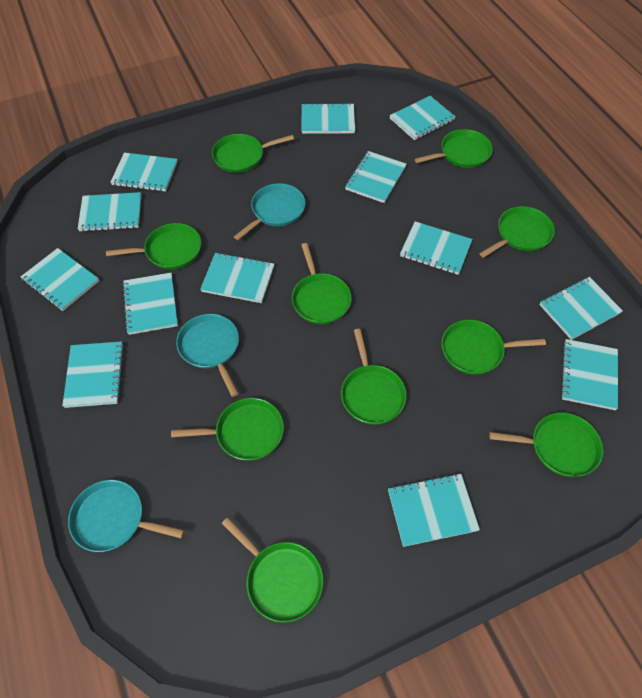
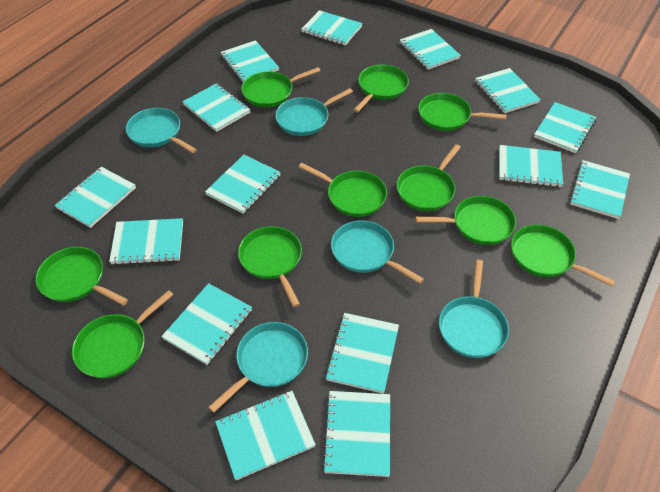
turquoise notebook: [21,248,99,311] [62,342,124,408] [78,192,142,232] [110,153,178,192] [122,273,178,335] [200,252,275,303] [301,103,355,134] [345,151,407,203] [388,473,480,547] [390,96,455,140] [400,221,472,275] [540,277,623,340] [561,339,618,410] = 13 -> [54,167,136,228] [109,218,183,265] [161,283,252,365] [182,84,250,132] [205,155,281,214] [215,391,316,480] [221,40,279,82] [301,10,363,46] [322,391,390,477] [325,313,399,394] [400,29,461,70] [475,68,541,113] [499,145,563,187] [534,102,596,153] [570,160,630,219] = 15
turquoise pan: [68,480,184,552] [176,314,239,397] [234,183,305,240] = 3 -> [126,108,197,153] [208,322,308,413] [275,88,353,136] [331,220,424,284] [439,260,509,358] = 5

